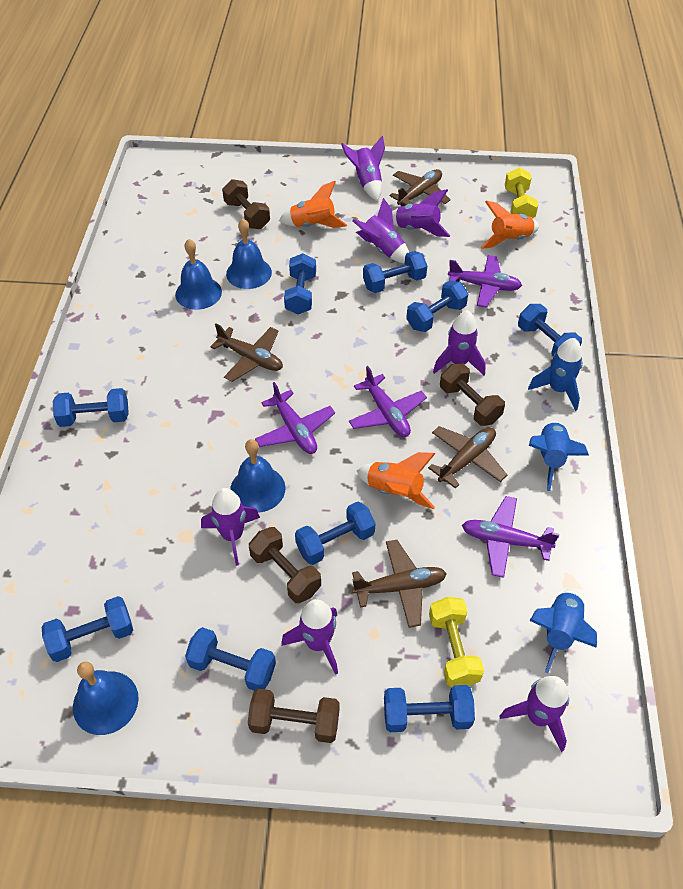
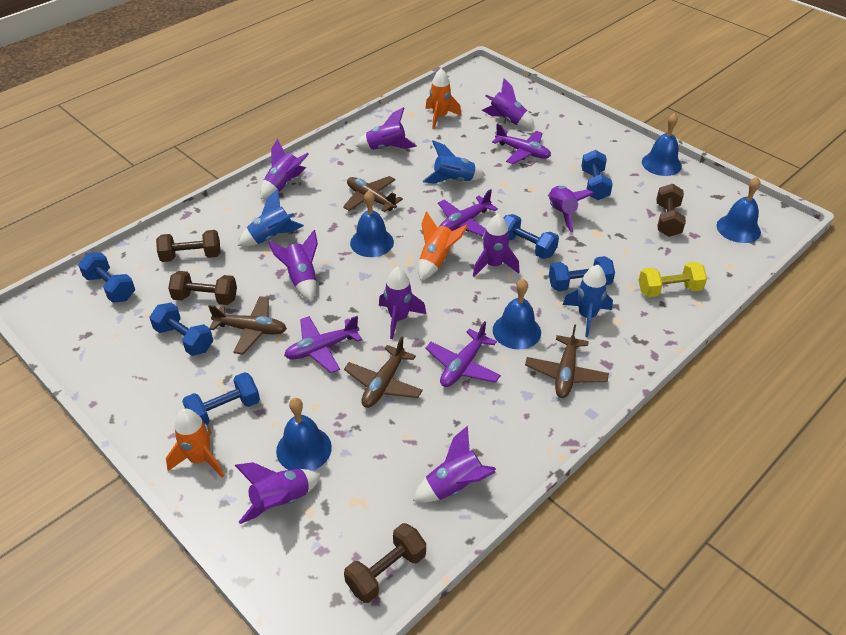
blue bell: [73,662,139,735] [175,239,222,310] [226,219,272,289] [230,439,286,513] = 4 -> [276,398,332,471] [350,191,394,257] [493,279,541,350] [642,113,682,176] [716,177,761,243] = 5
blue dumbbell: [42,596,133,662] [53,388,129,427] [185,627,276,691] [284,253,316,314] [295,501,375,565] [363,251,427,293] [384,685,475,732] [406,281,468,332] [518,304,582,357] = 9 -> [78,253,135,303] [150,303,213,356] [182,372,260,425] [504,214,559,259] [549,256,615,291] [581,150,613,200] = 6
purple rocket: [201,488,260,566] [281,599,338,675] [341,136,385,201] [353,198,409,264] [392,189,450,237] [433,310,485,375] [500,676,569,752] = 7 -> [234,462,321,524] [260,138,309,199] [268,230,318,302] [356,107,417,150] [379,267,426,339] [413,426,496,503] [473,214,519,277] [482,78,535,128] [548,186,595,232] = 9
yellow dumbbell: [429,597,484,687] [505,167,538,218] = 2 -> [638,262,707,297] = 1

